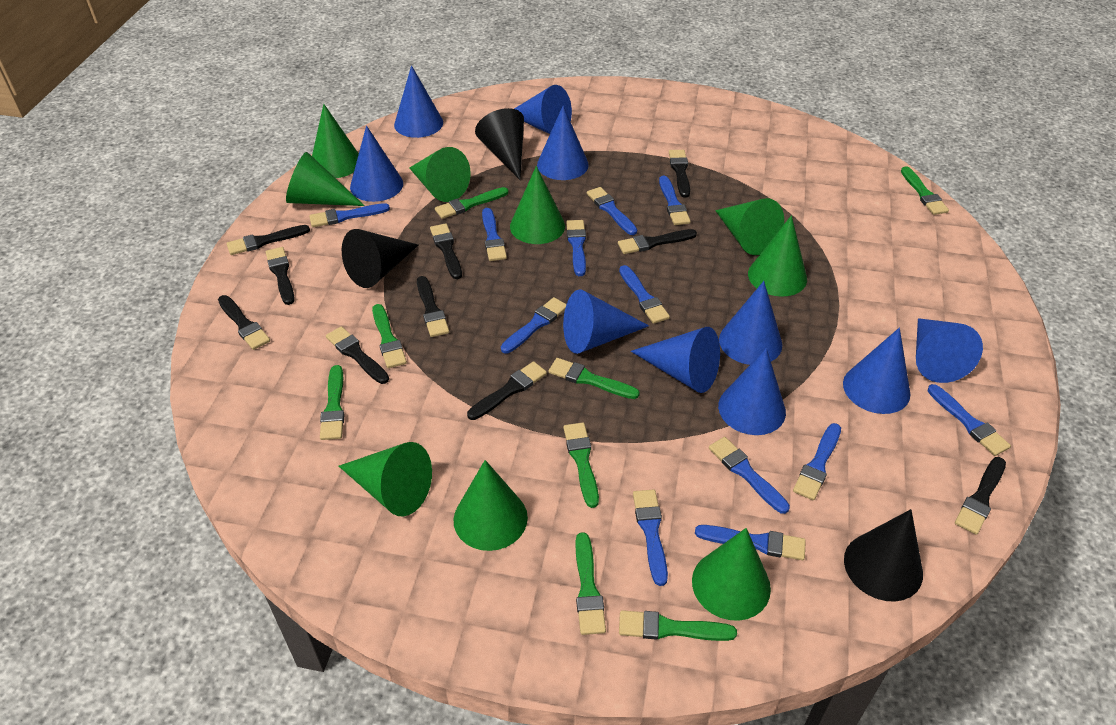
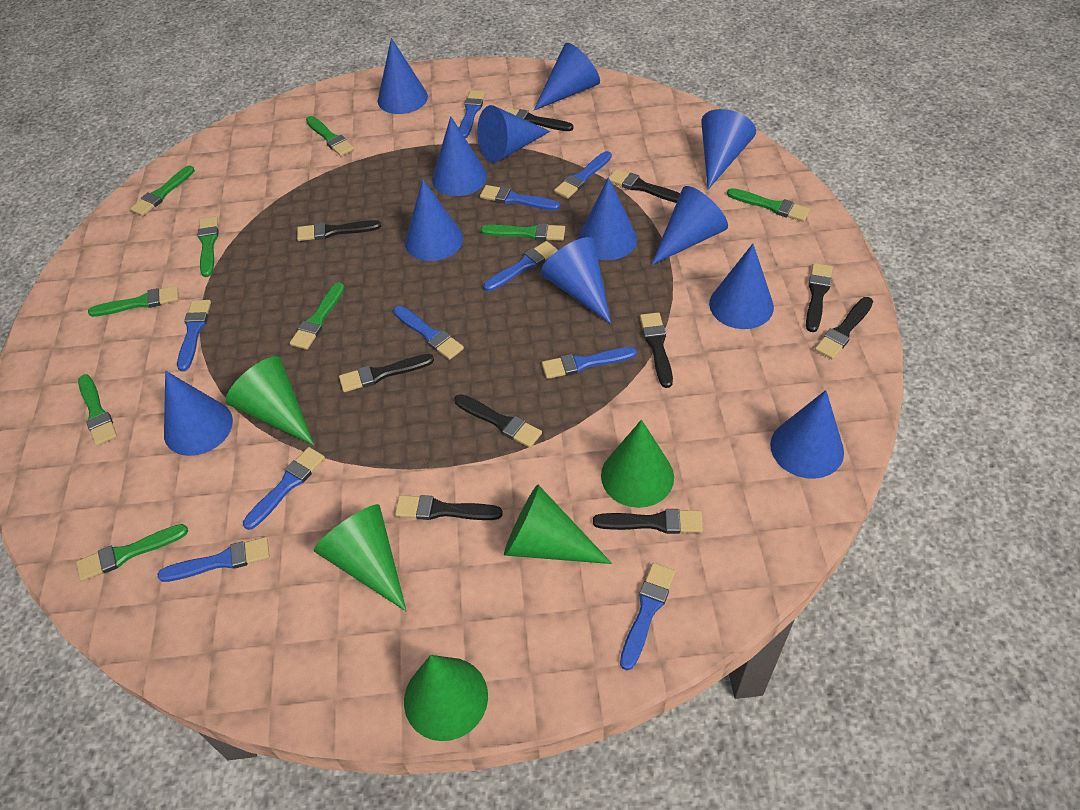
black cone: [342,229,419,288] [475,108,524,180] [844,509,923,602] = 3 -> none = 0
blue brush: [309,203,390,227] [482,208,507,261] [501,297,567,353] [566,220,586,276] [587,187,637,235] [619,265,670,324] [633,489,668,586] [659,176,691,225] [695,525,806,560] [709,437,790,514] [793,423,841,500] [928,384,1011,456] = 12 -> [158,537,270,582] [177,300,211,371] [243,447,325,530] [394,306,464,360] [459,90,486,138] [480,185,560,210] [484,241,558,291] [542,347,637,379] [554,151,612,199] [620,563,675,670] = 10
blue cone: [350,126,403,202] [394,65,443,138] [514,85,572,134] [537,106,589,180] [563,290,649,354] [631,327,720,393] [718,348,786,435] [719,281,782,365] [843,328,910,414] [916,318,983,383] = 10 -> [164,371,233,456] [378,38,428,114] [405,179,463,261] [432,116,487,196] [477,105,550,163] [534,43,600,110] [540,237,611,324] [578,177,637,260] [651,186,728,265] [701,109,756,189] [709,244,774,329] [770,390,844,479] = 12
green brush: [320,365,345,440] [372,304,407,368] [435,187,509,219] [548,358,640,399] [563,423,599,508] [576,532,606,635] [619,610,737,641] [901,166,949,215] = 8 -> [76,524,188,581] [78,374,117,446] [88,286,179,317] [130,166,195,216] [198,216,218,277] [290,282,345,350] [306,116,354,156] [480,223,565,241] [727,188,810,222] = 9
green cone: [286,152,365,206] [312,104,359,178] [339,442,432,517] [409,147,471,202] [454,460,528,551] [510,166,565,244] [692,528,771,621] [715,198,784,255] [748,215,807,297] = 9 -> [226,357,314,445] [314,504,406,611] [404,655,488,741] [504,485,612,564] [601,420,674,508] = 5

